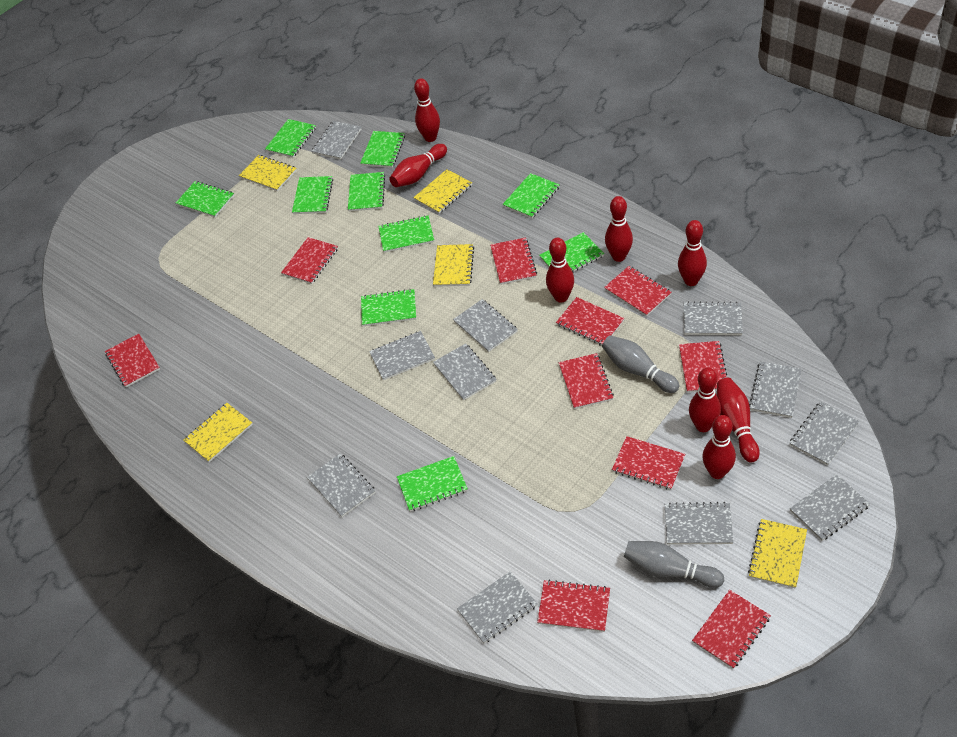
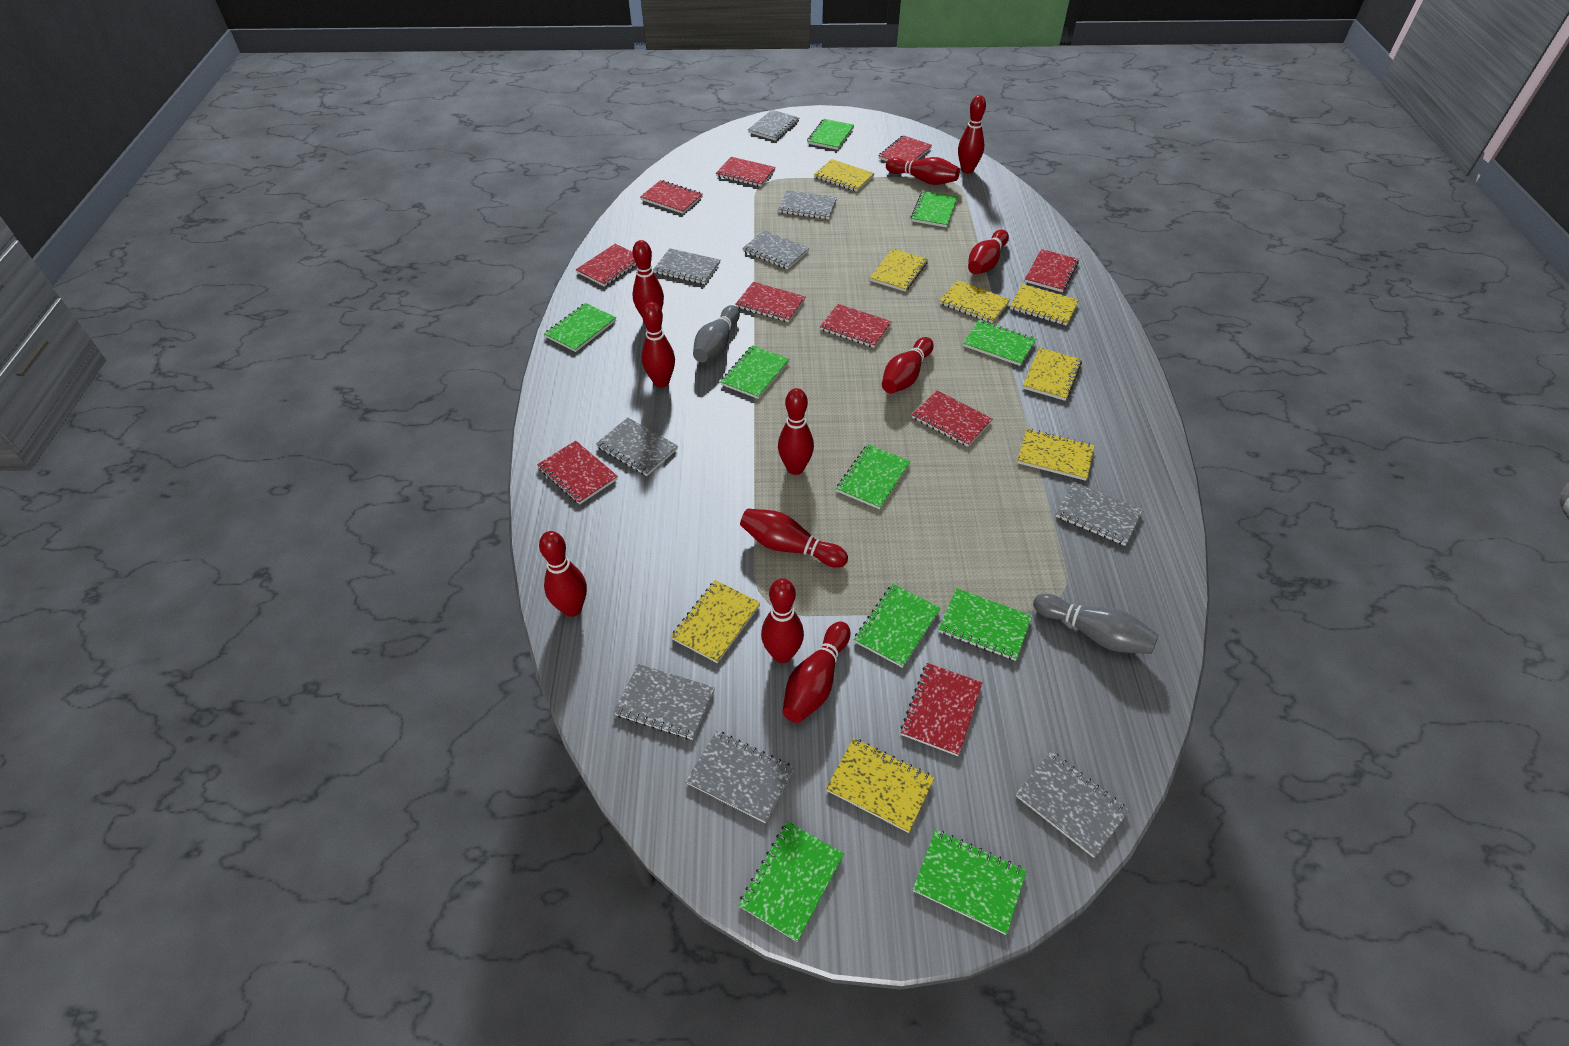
grey notebook: [307,453,375,517] [311,121,361,160] [369,331,435,380] [433,343,497,400] [453,299,518,352] [457,571,537,643] [665,502,734,545] [684,302,743,335] [749,361,802,418] [790,401,859,466] [790,474,870,541] = 11 -> [596,417,678,476] [613,664,715,740] [653,248,720,284] [686,731,794,823] [742,230,809,269] [748,110,799,141] [778,190,837,219] [1016,751,1130,858] [1056,482,1143,546] = 9
red bowling pin: [390,144,447,187] [414,78,440,142] [546,238,574,303] [605,196,633,262] [678,220,707,286] [689,368,721,432] [702,415,736,479] [717,378,760,462] = 8 -> [539,531,587,617] [632,240,664,317] [642,302,675,387] [740,508,848,568] [761,578,804,663] [778,388,814,475] [782,622,850,723] [882,337,934,393] [886,157,960,185] [958,95,986,174] [968,229,1009,274] = 11
yellow notebook: [183,403,253,462] [239,155,297,191] [413,169,472,214] [433,244,474,287] [748,519,807,588] = 5 -> [671,580,760,663] [814,159,875,192] [826,738,934,833] [870,248,928,292] [939,280,1010,323] [1010,284,1079,326] [1017,429,1095,481] [1023,347,1082,401] = 8

